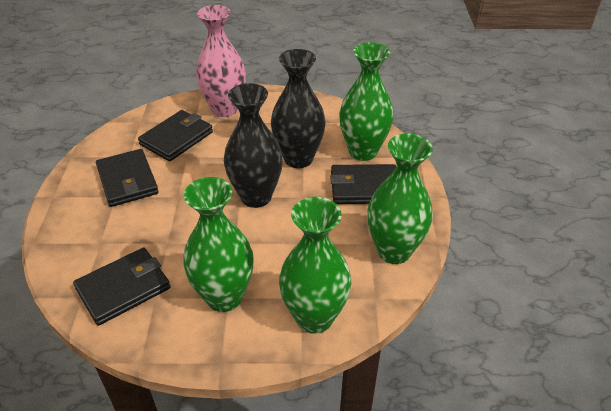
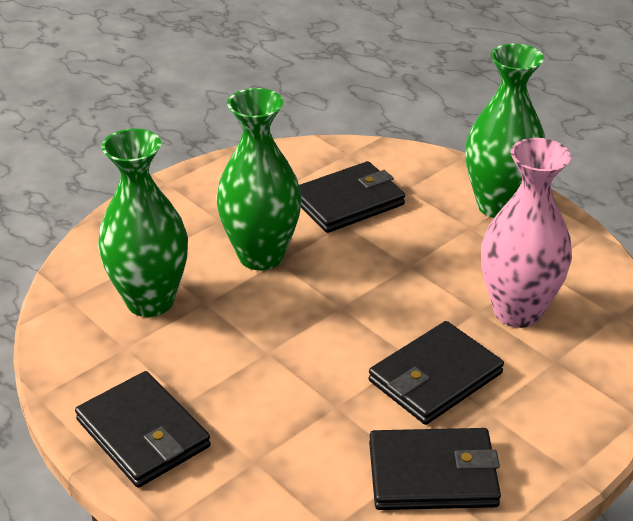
black vase: [224,83,283,208] [271,49,326,168] = 2 -> none = 0
green vase: [183,177,254,312] [279,197,351,334] [339,42,394,161] [367,133,433,264] = 4 -> [98,128,188,317] [216,88,302,270] [466,43,545,218] = 3

